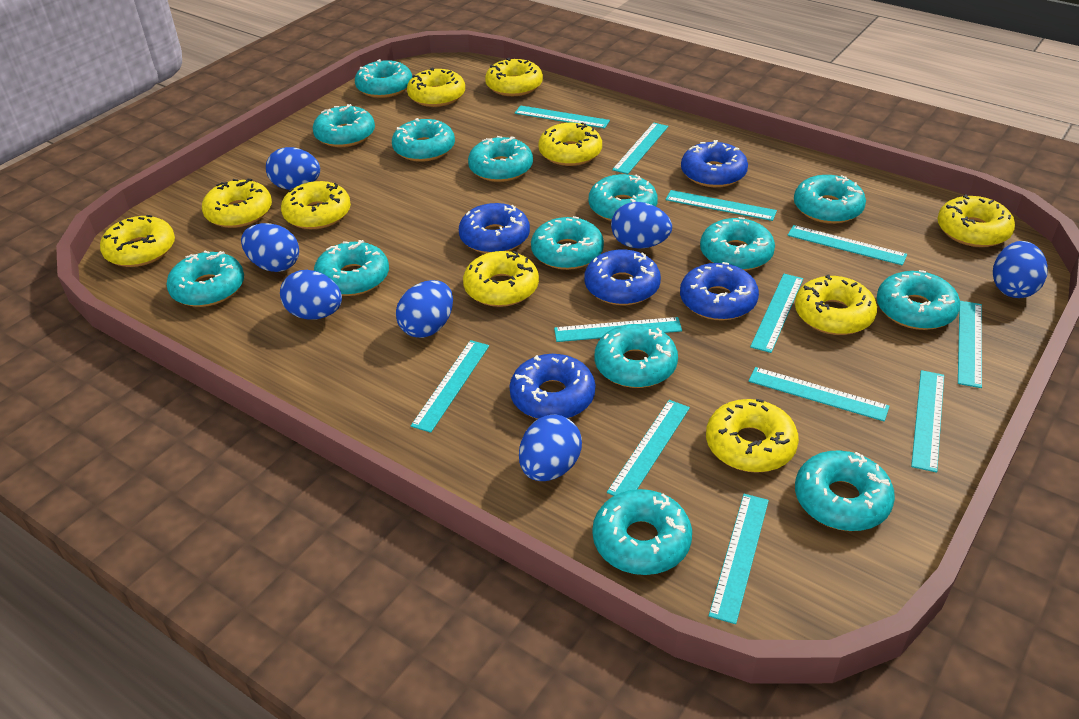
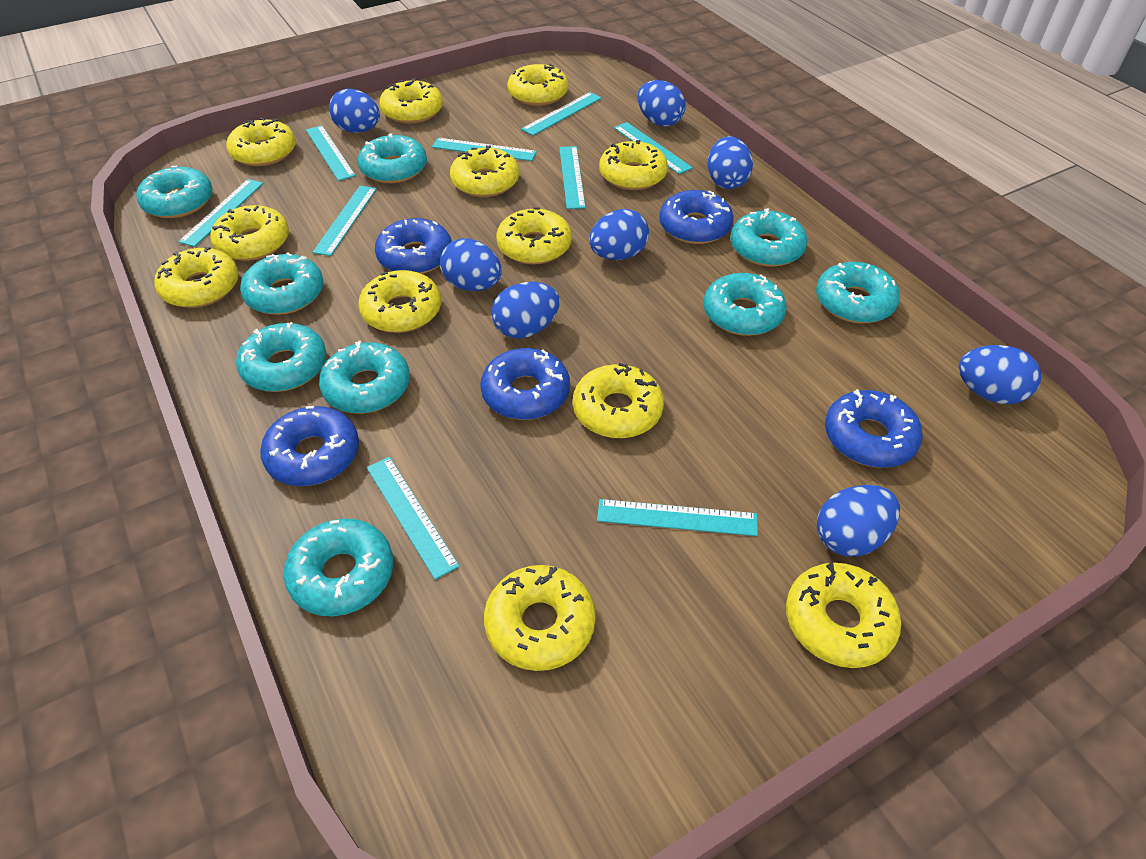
blue egg: [241,223,299,272] [266,147,320,190] [280,270,342,320] [396,280,453,338] [519,415,582,481] [611,202,672,249] [993,241,1048,298] = 7 -> [329,89,380,133] [440,238,502,291] [492,282,560,338] [589,209,649,260] [637,80,686,126] [708,136,753,189] [817,485,900,556] [959,345,1041,404] = 8
turquoise donut: [166,251,244,307] [313,104,375,147] [314,240,389,296] [355,59,412,98] [392,118,455,162] [468,136,533,182] [531,216,604,270] [589,174,658,221] [592,489,692,575] [595,324,678,388] [700,217,775,271] [794,175,866,224] [795,450,895,531] [877,270,960,330] = 14 -> [137,165,213,218] [236,322,327,392] [240,252,323,315] [284,519,393,616] [319,341,410,414] [358,133,427,183] [704,273,787,336] [730,208,808,267] [816,262,900,323] = 9
turquoise ruler: [411,340,489,433] [515,105,610,129] [554,317,682,342] [607,400,690,496] [612,123,668,174] [666,190,777,221] [709,494,769,624] [749,367,890,421] [750,274,803,353] [788,225,907,265] [911,370,944,473] [958,301,982,388] = 12 -> [178,179,263,247] [306,125,356,181] [313,186,377,256] [367,457,460,580] [432,138,537,161] [521,92,602,136] [559,146,586,209] [597,499,758,536] [614,122,693,174] = 9
yellow donut: [100,215,175,267] [202,179,272,228] [281,181,351,229] [407,68,465,107] [463,251,539,307] [485,58,543,96] [539,122,602,166] [706,399,799,473] [795,275,877,335] [937,195,1015,247] = 10 -> [154,247,239,308] [210,205,289,261] [226,118,296,166] [358,270,441,333] [379,78,443,124] [450,145,519,197] [484,565,596,671] [496,207,572,265] [507,64,568,106] [573,363,664,438] [599,140,668,190] [786,563,901,668] = 12

